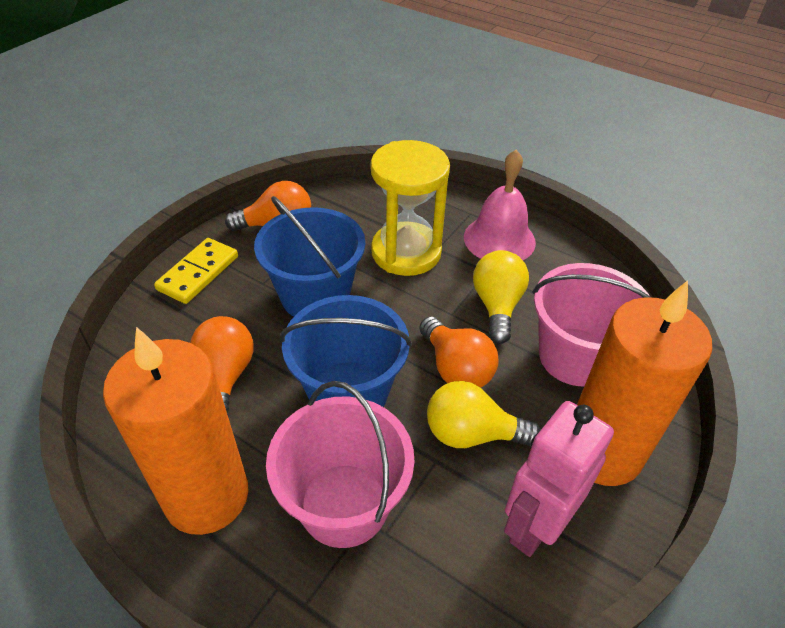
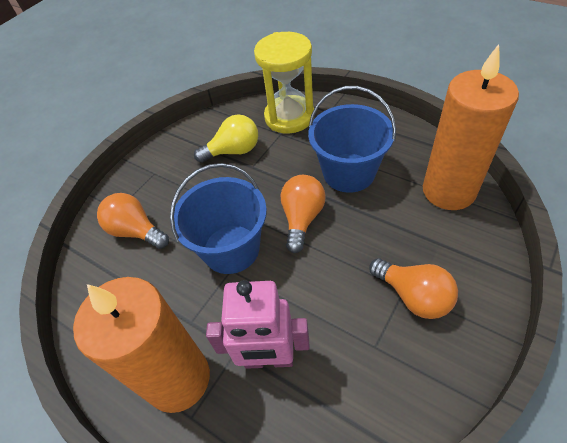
pink bell: [464,150,536,260] = 1 -> none = 0
pink bucket: [266,381,415,548] [532,263,652,386] = 2 -> none = 0
yellow domino: [154,238,238,304] = 1 -> none = 0
yellow light bulb: [427,381,541,448] [473,250,529,344] = 2 -> [194,114,258,163] = 1

